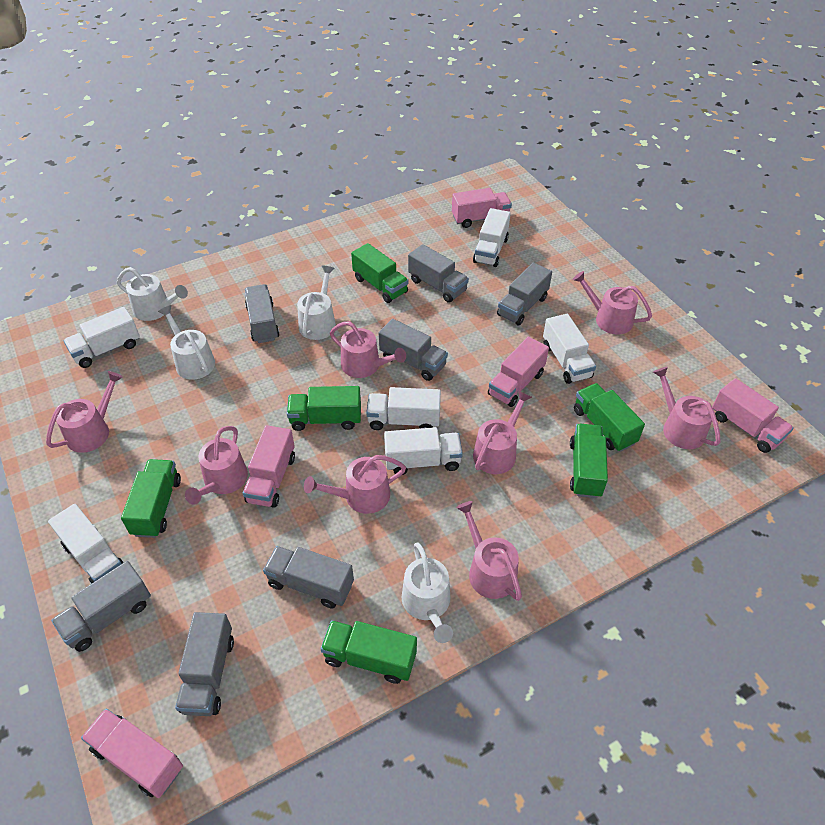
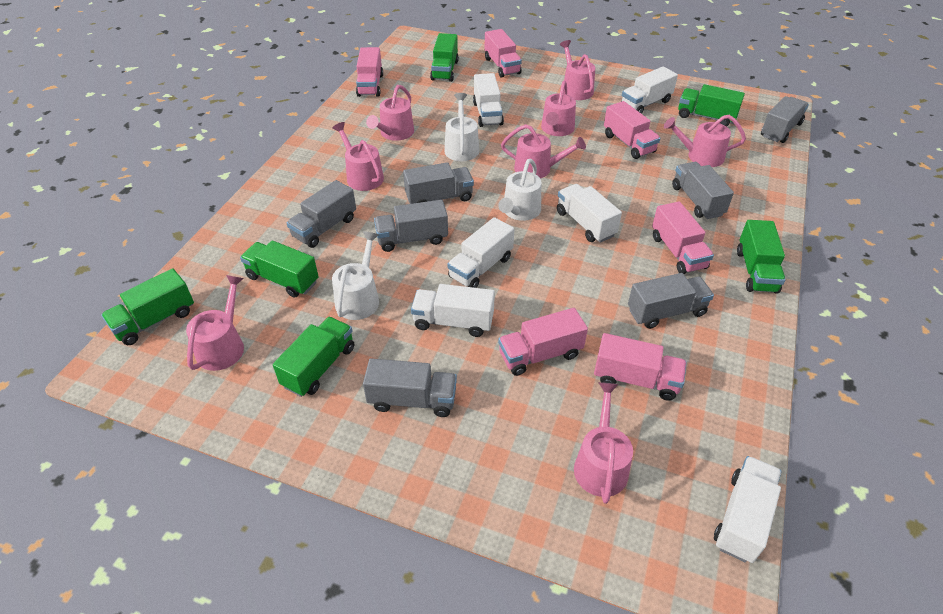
pink truck: [81,708,183,798] [243,425,295,508] [452,188,512,228] [488,337,549,407] [712,378,794,453] = 5 -> [356,47,383,97] [485,29,522,78] [498,308,588,376] [594,333,687,401] [604,101,660,159] [652,201,714,274] = 6
white watering can: [117,267,188,321] [158,305,215,380] [297,265,336,340] [401,542,453,643] = 4 -> [332,231,379,320] [444,93,479,161] [498,159,541,221] = 3

